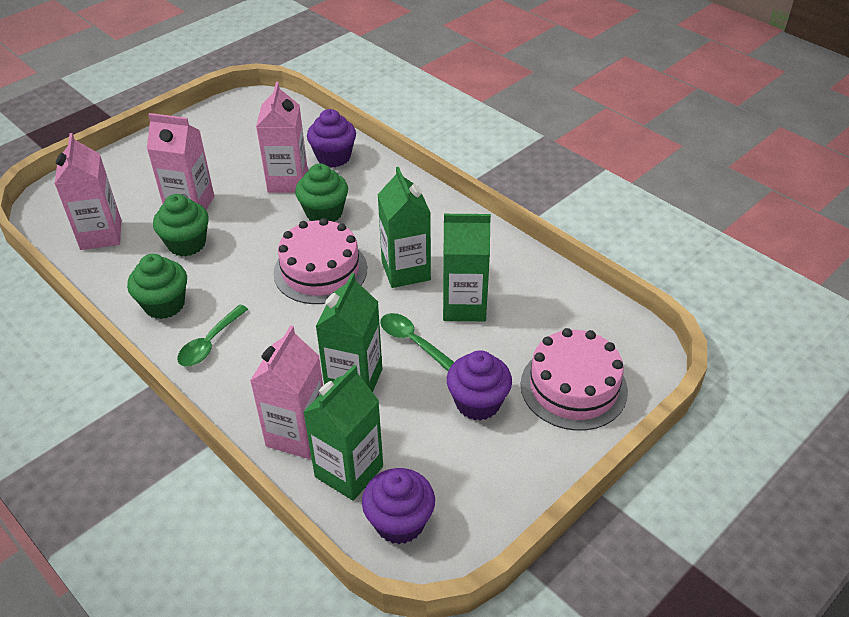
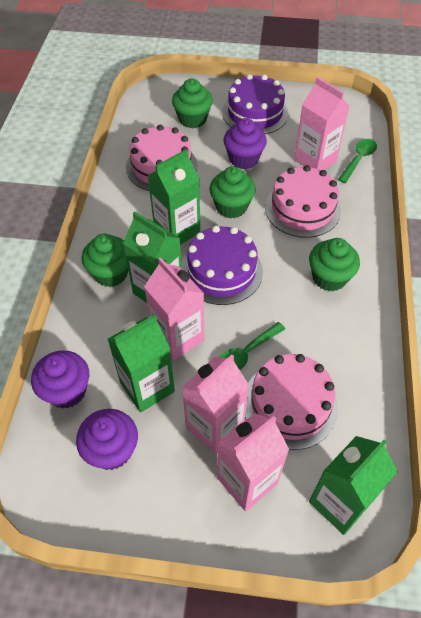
green cupcake: [127,254,187,319] [153,194,209,256] [295,164,348,222] = 3 -> [82,234,128,287] [172,79,213,128] [209,166,256,219] [309,238,360,292] = 4
pink cake: [273,218,367,304] [521,328,628,431] = 2 -> [126,125,197,191] [245,354,338,450] [265,165,341,238] = 3
purple cake: none = 0 -> [182,226,263,305] [222,74,289,134] = 2

